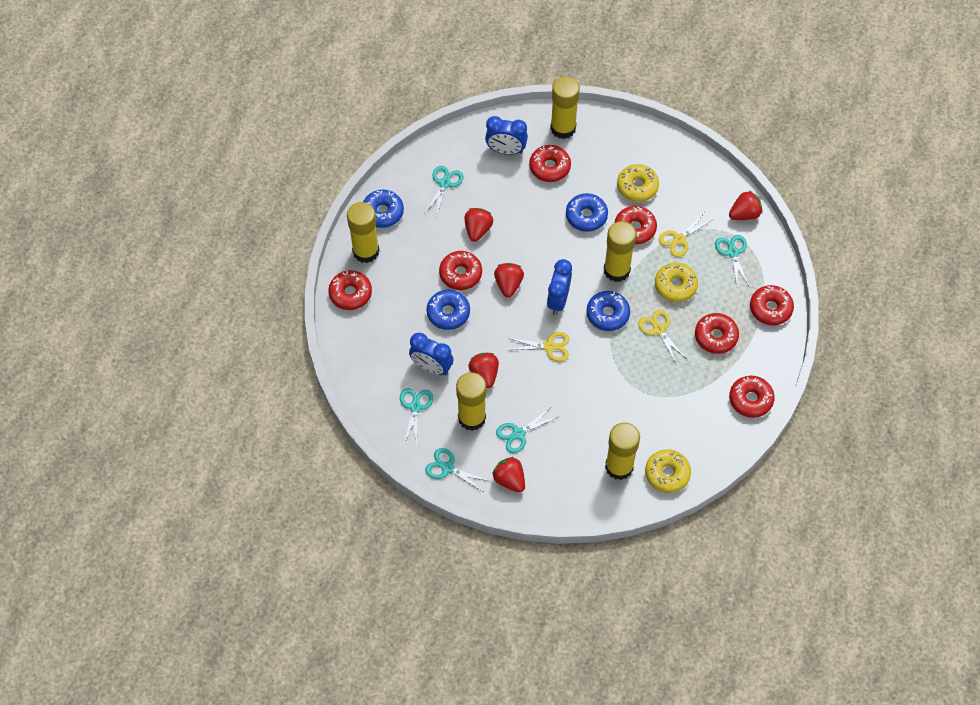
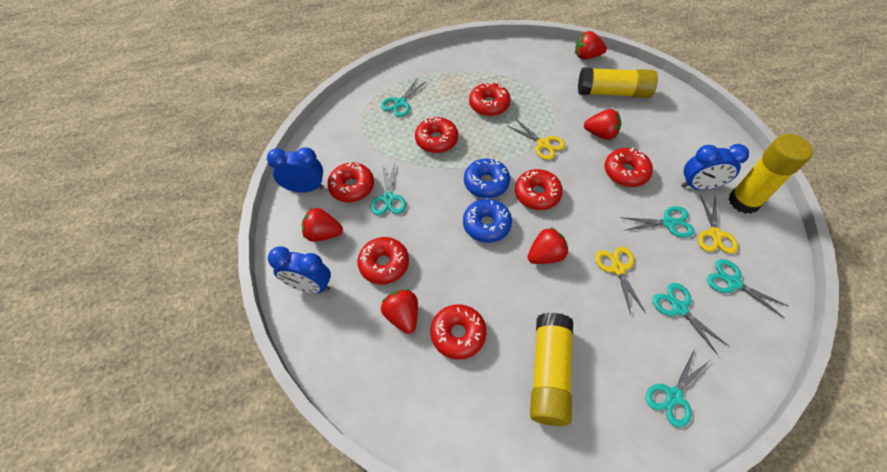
blue donut: [363,190,404,228] [426,290,470,330] [566,193,608,232] [587,291,630,331] = 4 -> [463,199,512,243] [464,158,510,198] = 2
turquoise scissors: [400,388,433,445] [425,166,463,218] [425,448,489,491] [496,408,558,453] [715,235,749,286] = 5 -> [371,163,406,215] [381,77,427,117] [623,206,694,238] [645,349,710,428] [652,283,729,355] [707,259,788,318] = 6
yellow donut: [617,164,659,202] [645,449,691,493] [655,262,698,302] = 3 -> none = 0
yellow glue stick: [347,202,379,263] [456,372,486,431] [550,76,580,139] [604,221,636,282] [605,422,640,480] = 5 -> [530,313,573,426] [578,67,658,98] [729,134,813,214] = 3

